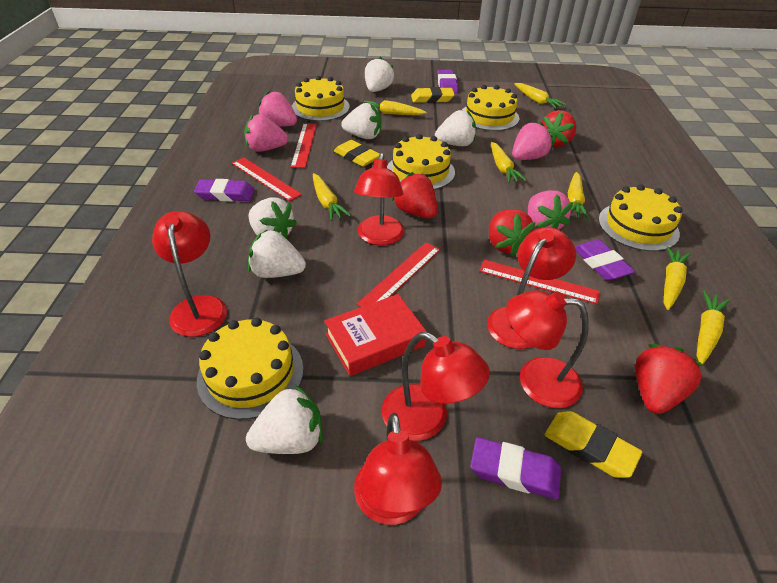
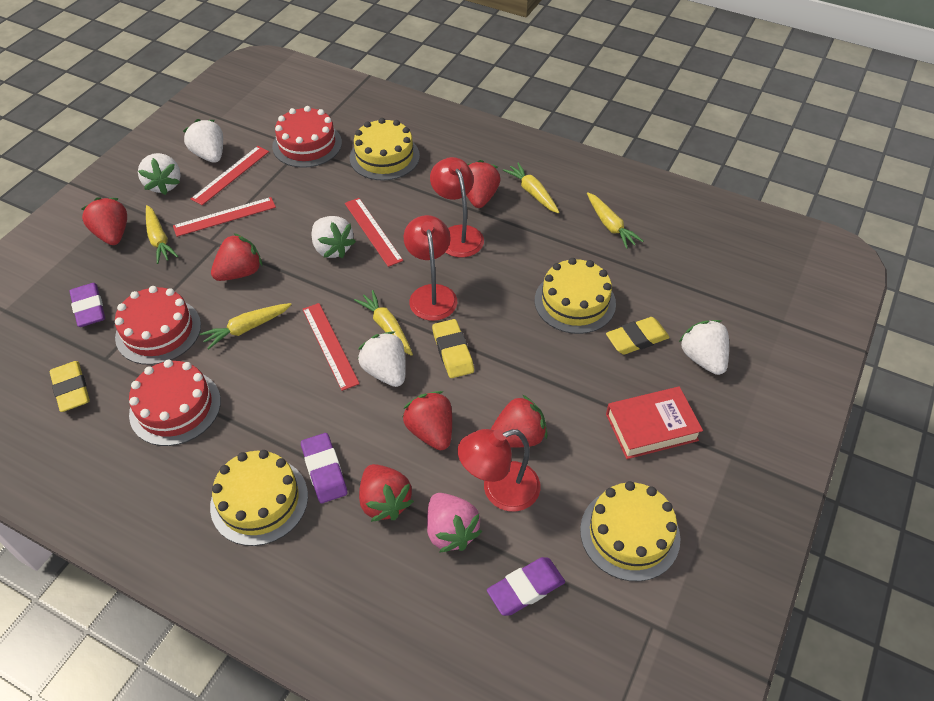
pink strawberry: [244,114,288,152] [258,91,297,127] [512,121,553,160] [528,190,573,229] = 4 -> [427,493,482,553] = 1
purple eraser: [194,179,255,201] [437,70,458,93] [471,437,561,499] [575,239,635,280] = 4 -> [69,283,105,327] [301,433,347,503] [487,557,565,616] = 3
red cake: none = 0 -> [115,286,201,365] [129,359,221,446] [272,106,342,168] = 3
red lamp: [152,211,227,337] [354,153,405,245] [354,413,442,525] [382,332,490,441] [487,227,576,349] [506,290,589,408] = 6 -> [404,215,457,321] [430,157,484,257] [458,429,540,512] = 3
red strawberry: [392,172,438,219] [489,209,536,256] [542,110,576,147] [635,344,704,414] = 4 -> [81,197,127,245] [211,233,262,281] [359,464,414,522] [403,391,452,450] [466,160,501,208] [491,394,547,448] = 6
white strawberry: [246,385,323,454] [248,229,306,278] [249,197,297,239] [341,103,382,139] [365,57,394,92] [435,110,476,146] = 6 -> [138,153,181,195] [183,119,223,163] [311,216,356,258] [358,332,406,387] [679,320,729,375] = 5
yellow cake: [197,318,303,420] [292,76,350,121] [387,134,455,190] [462,85,519,131] [598,184,683,251] = 5 -> [210,450,308,546] [350,118,420,181] [535,258,616,334] [580,481,680,581] = 4
yellow carrot: [313,173,351,221] [364,100,426,115] [491,142,527,183] [514,83,566,109] [568,172,589,220] [664,246,691,310] [697,291,730,364] = 7 -> [146,205,178,264] [199,303,292,350] [354,290,413,356] [503,162,560,213] [587,192,643,249] = 5

